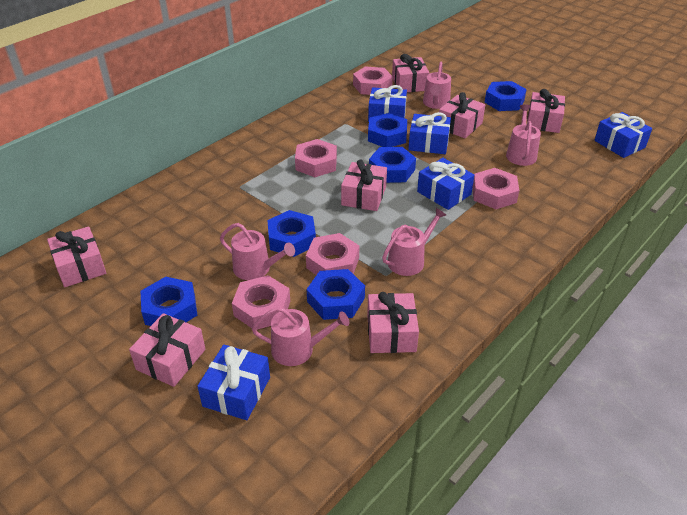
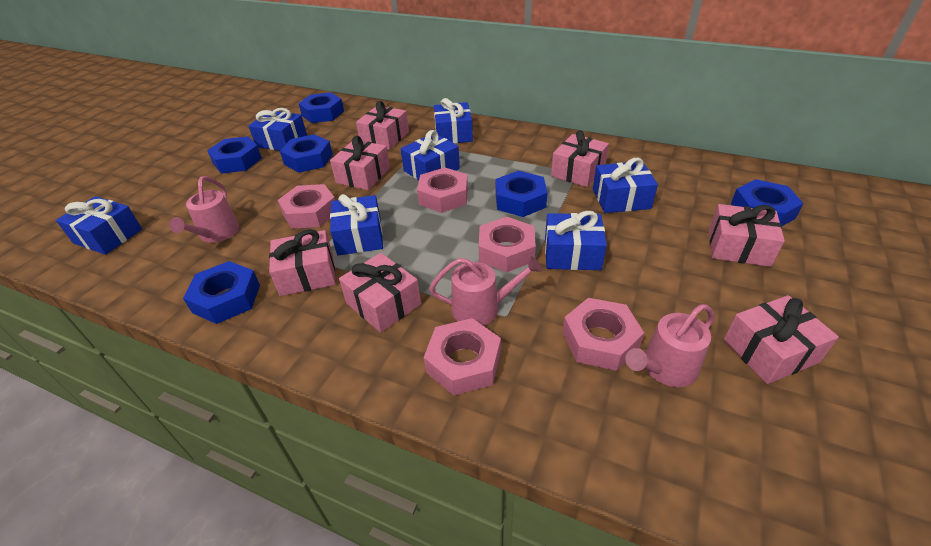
blue gift: [197,345,270,420] [368,85,407,122] [408,112,451,154] [417,158,474,210] [594,112,652,158] = 5 -> [56,196,142,255] [249,108,307,151] [330,194,383,256] [401,130,460,180] [434,98,473,144] [545,211,607,270] [593,158,658,213] = 7
pink watering can: [220,223,295,280] [252,307,349,366] [382,208,446,276] [423,61,451,109] [506,104,541,166] = 5 -> [169,176,239,243] [429,256,542,326] [626,304,714,387] = 3

